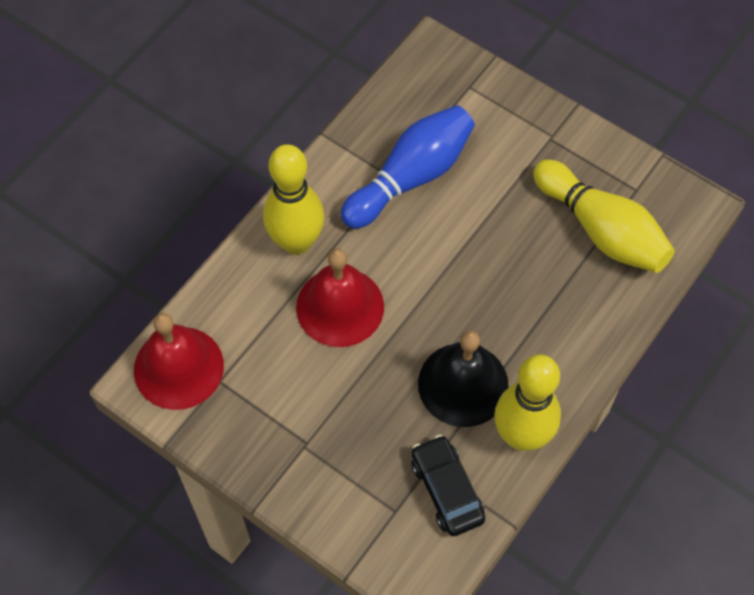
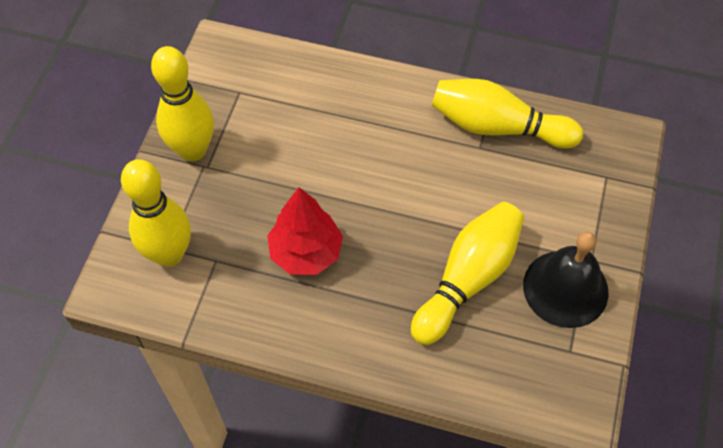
black car: [411,435,485,536] = 1 -> none = 0
blue bowling pin: [341,105,475,229] = 1 -> none = 0
red bell: [134,313,224,410] [296,249,384,347] = 2 -> none = 0
red tree: none = 0 -> [267,187,343,275] = 1
yellow bowling pin: [263,144,324,255] [494,354,561,451] [533,159,675,273] = 3 -> [121,159,191,267] [151,46,214,161] [411,202,524,345] [432,79,583,149] = 4

